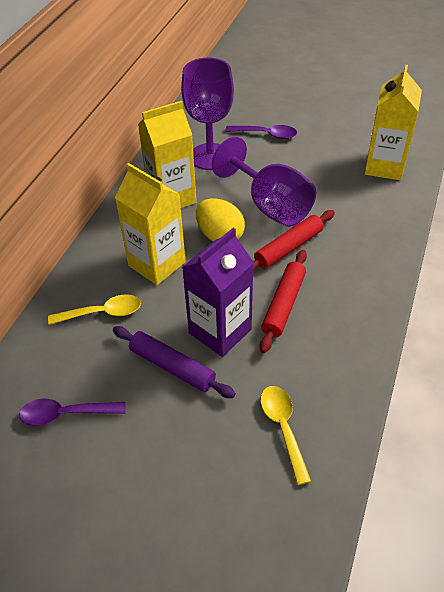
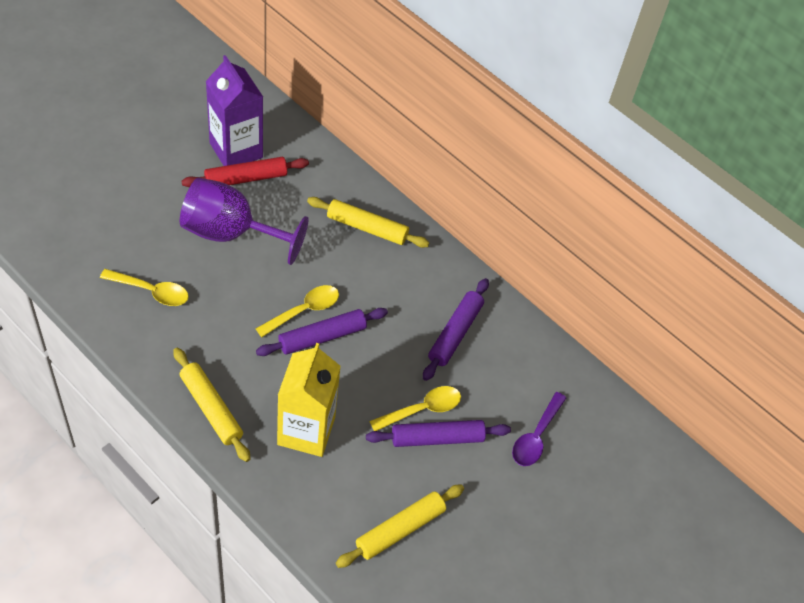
purple goblet: [181,58,234,170] [212,137,316,227] = 2 -> [180,177,309,265] = 1
purple rolling pin: [113,326,236,398] = 1 -> [256,308,388,356] [366,420,511,447] [423,278,489,381] = 3
purple spoon: [19,399,126,426] [225,125,297,139] = 2 -> [512,392,566,466] = 1
red rolling pin: [253,210,335,271] [260,250,307,353] = 2 -> [181,157,309,187] = 1
yellow carton: [115,163,186,285] [138,101,196,208] [364,65,422,180] = 3 -> [277,343,341,457] = 1
yellow egg: [196,198,245,241] = 1 -> none = 0
yellow rolling pin: none = 0 -> [173,348,251,462] [307,197,429,248] [336,484,464,568] = 3
yellow spoon: [48,294,141,325] [260,386,311,485] = 2 -> [100,269,189,306] [256,285,339,337] [369,386,461,431] = 3

